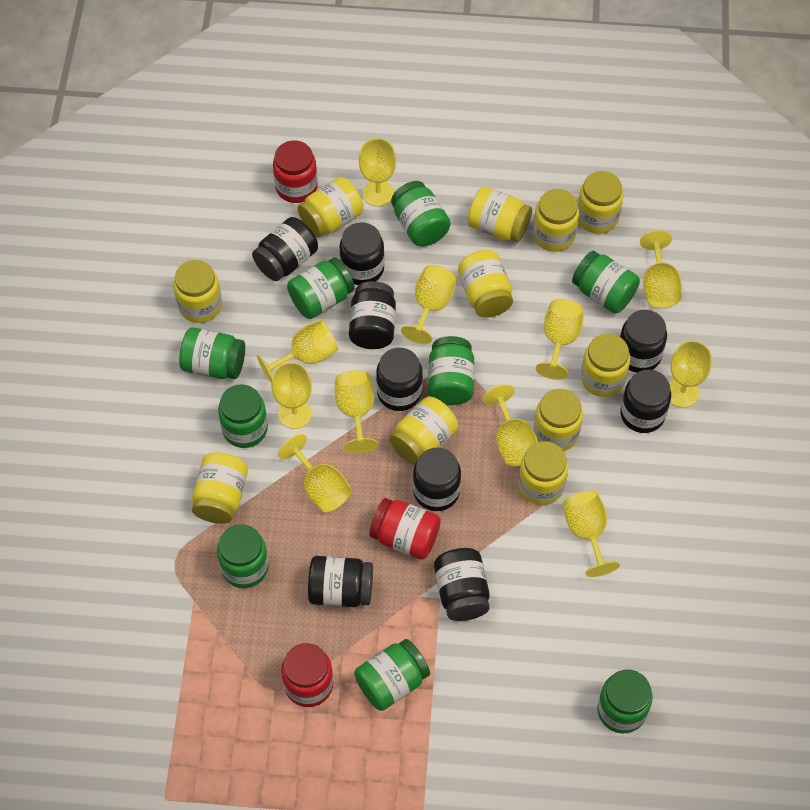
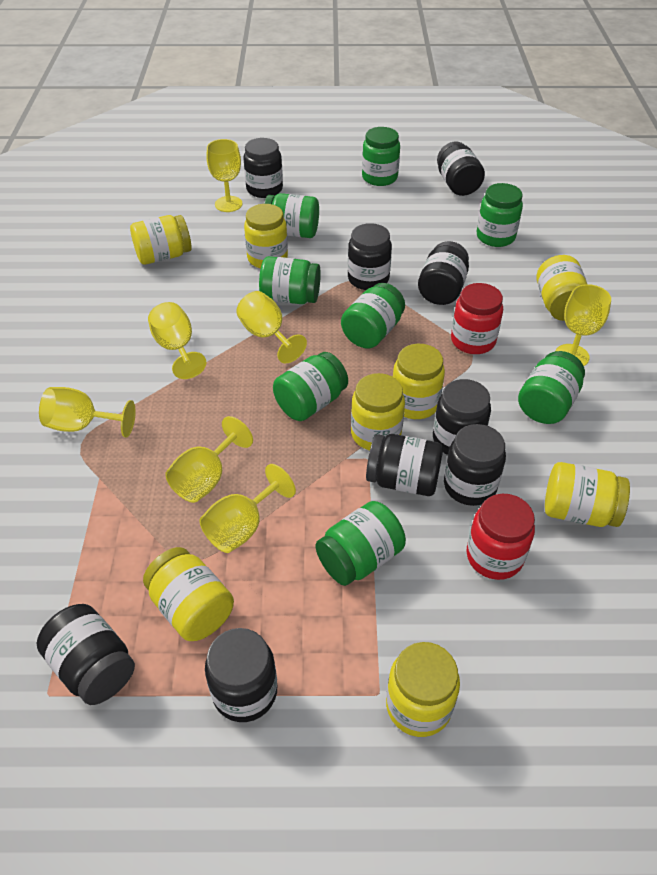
green jar: [179,327,245,379] [217,524,269,588] [218,384,268,448] [287,257,355,319] [354,639,430,711] [391,181,451,246] [428,336,474,405] [572,251,640,313] [597,670,653,733] = 9 -> [259,256,321,304] [264,193,319,238] [273,352,348,421] [316,501,406,586] [341,283,405,348] [362,127,400,186] [477,183,523,247] [518,351,585,424] = 8
red jar: [273,140,318,203] [281,643,333,707] [370,498,441,560] = 3 -> [451,283,503,354] [466,494,535,580] = 2
yellow goblet: [257,320,338,383] [271,362,312,429] [278,434,352,513] [335,370,378,453] [359,138,396,207] [401,265,456,344] [483,385,538,467] [536,299,584,380] [563,491,620,577] [640,230,682,308] [669,341,712,408] = 11 -> [39,387,136,437] [148,302,207,379] [165,416,253,503] [199,464,296,553] [207,139,243,212] [236,291,307,363] [556,284,611,366] = 7
yellow jar: [174,260,222,323] [192,452,248,524] [298,177,363,238] [389,397,458,465] [458,250,513,318] [467,187,532,242] [518,441,568,505] [533,189,579,252] [534,389,583,451] [578,171,623,234] [581,333,630,397] = 11 -> [130,215,192,265] [143,547,234,641] [244,204,288,269] [351,373,405,450] [386,642,460,737] [393,344,445,419] [536,255,587,321] [545,462,630,527] = 8

